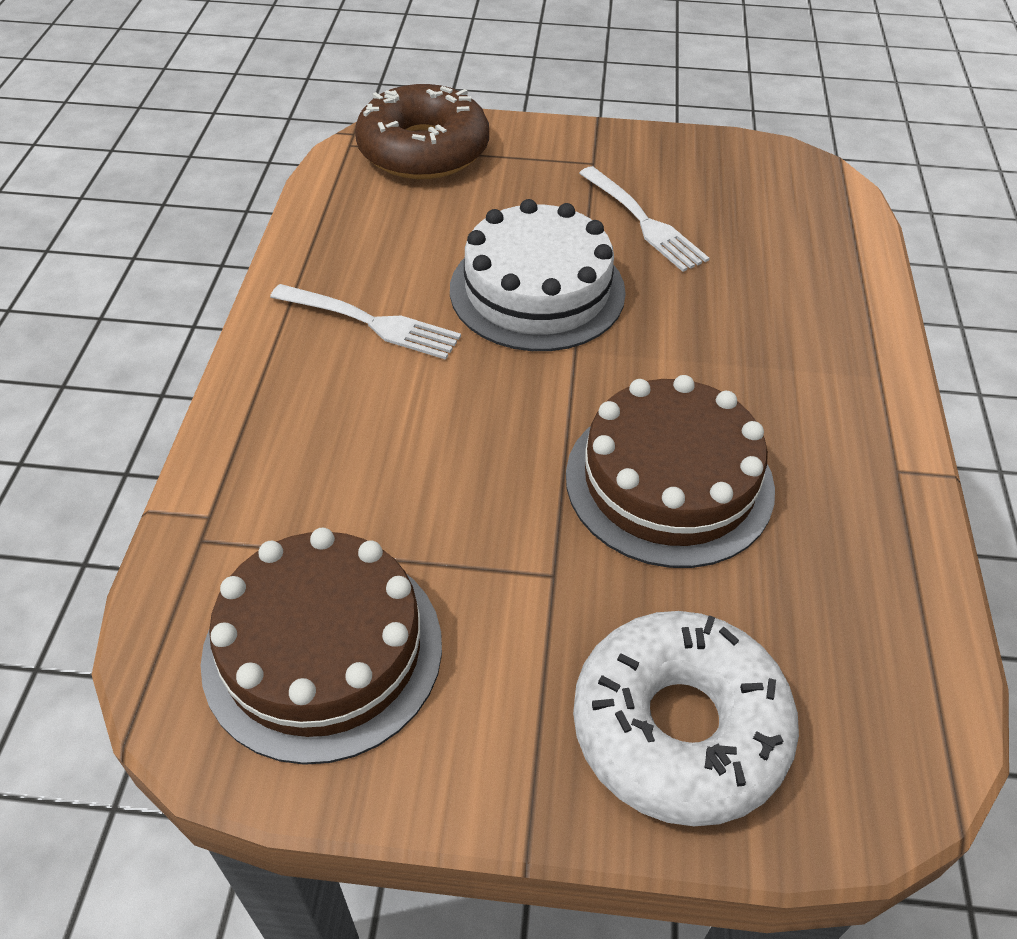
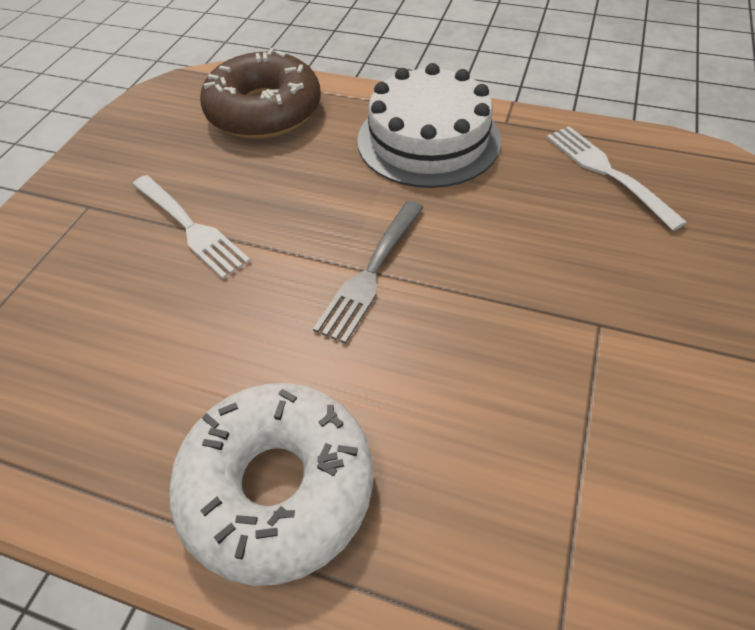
brown cake: [200,527,442,765] [566,375,775,568] = 2 -> none = 0
grey fork: none = 0 -> [313,201,424,344] = 1

